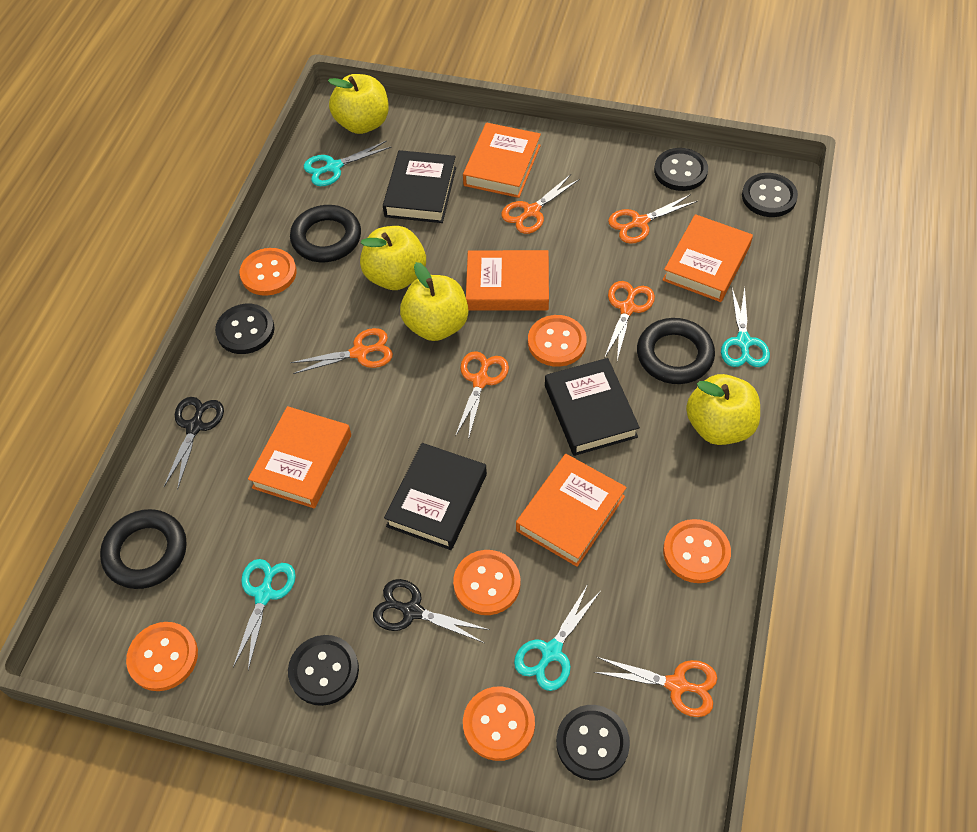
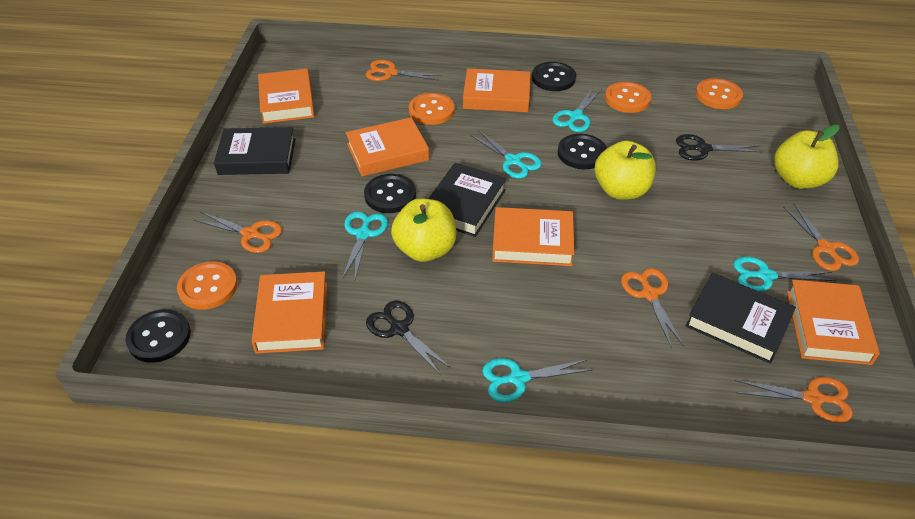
black button: [215,304,275,354] [288,635,359,706] [556,705,630,780] [654,148,708,191] [742,173,798,217] = 5 -> [125,309,191,363] [364,174,416,213] [532,62,576,91] [557,134,607,169] = 4
black ring: [100,509,187,589] [290,205,361,262] [637,318,715,384] = 3 -> none = 0
orange book: [248,406,351,508] [463,123,541,198] [466,250,549,310] [516,454,627,567] [663,214,753,302] = 5 -> [251,272,327,353] [258,69,315,124] [346,117,429,176] [463,68,531,112] [492,207,574,266] [787,280,880,365] = 6
orange button: [126,622,198,691] [240,248,297,296] [453,550,520,615] [463,686,535,761] [528,315,587,367] [663,519,731,583] = 6 -> [177,261,237,310] [409,93,455,125] [605,82,651,113] [696,78,743,109] = 4
orange scissors: [290,328,393,374] [455,351,509,440] [501,174,580,234] [594,657,717,717] [605,281,655,360] [608,194,698,244] = 6 -> [194,212,282,253] [366,60,442,81] [621,268,684,348] [735,377,853,423] [784,204,859,271] = 5
turquoise scissors: [233,559,296,670] [304,141,392,186] [514,584,601,691] [721,286,770,367] = 4 -> [342,212,388,279] [470,130,542,179] [482,358,592,403] [553,87,602,132] [733,256,836,292] = 5
yellow apple: [328,74,389,134] [360,226,426,290] [400,262,468,341] [686,374,760,445] = 4 -> [391,198,457,262] [595,141,656,200] [774,125,840,189] = 3

